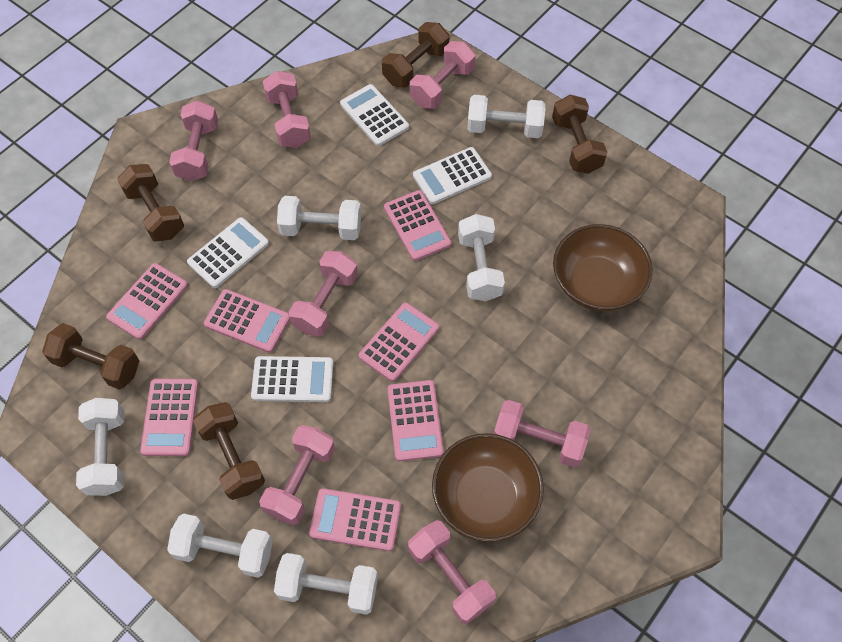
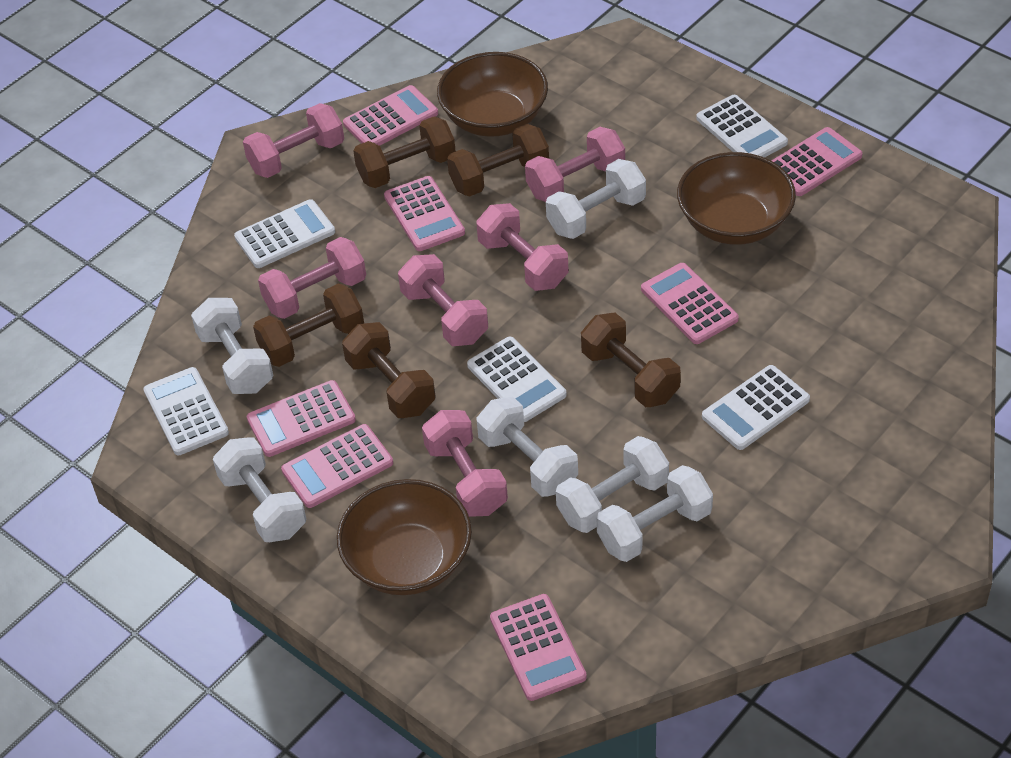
brown bowl: [432,433,544,542] [553,224,653,311] = 2 -> [337,479,472,595] [437,52,548,137] [677,152,796,245] = 3
pink dumbbell: [169,101,218,181] [259,425,335,525] [263,71,311,148] [289,251,358,337] [408,520,496,624] [410,41,476,109] [494,400,591,467] = 7 -> [243,103,344,178] [258,237,366,319] [398,254,488,346] [422,410,508,517] [476,203,569,291] [525,127,625,202] = 6
white calculator: [187,217,269,288] [251,356,333,402] [340,84,409,146] [413,147,492,204] = 4 -> [143,367,229,455] [234,199,335,268] [467,337,567,422] [696,95,788,158] [702,365,810,450] = 5

